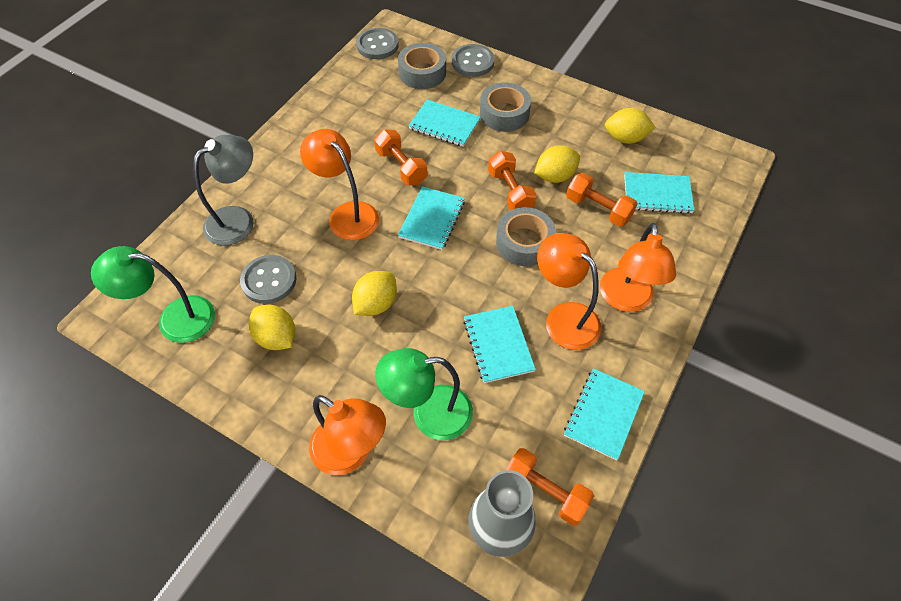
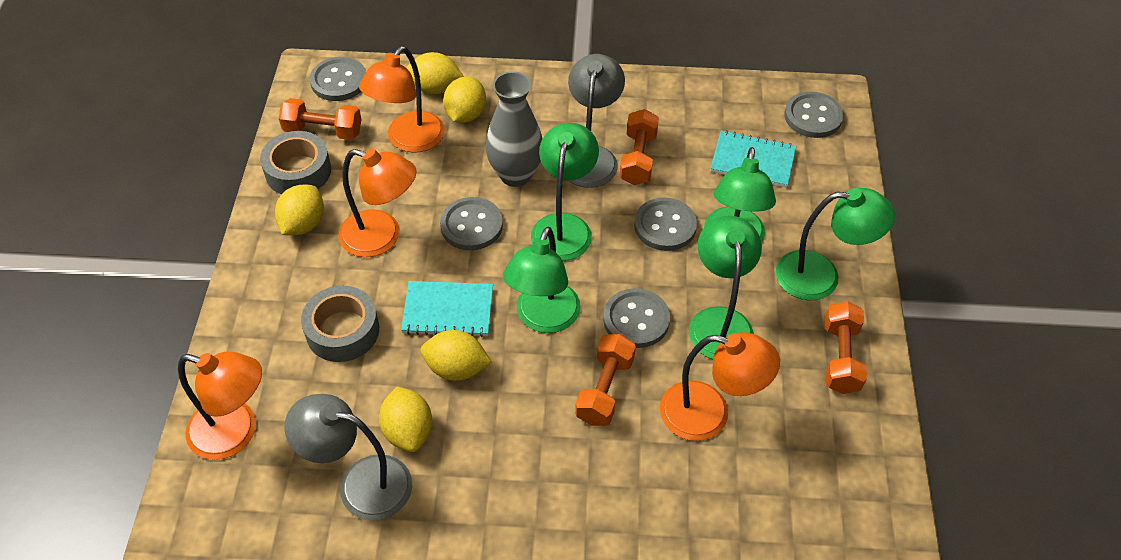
green lamp: [91,246,215,343] [375,348,473,440] = 2 -> [503,227,581,333] [531,123,599,261] [689,215,762,359] [704,147,776,243] [775,188,895,300] = 5
grey button: [240,255,297,304] [356,28,399,59] [452,44,494,77] = 3 -> [310,57,366,101] [440,197,503,250] [603,288,670,348] [634,197,697,251] [784,92,844,138] = 5
grey lamp: [193,135,254,246] = 1 -> [284,394,412,521] [568,54,625,188] = 2
grey tape: [398,43,446,89] [480,82,531,132] [496,207,556,266] = 3 -> [260,131,331,194] [301,286,379,362] = 2
turquoise notebook: [398,186,465,250] [409,100,481,147] [463,306,536,383] [564,368,645,461] [624,172,694,214] = 5 -> [401,281,493,337] [710,130,796,188] = 2
yellow lemon: [249,305,295,350] [352,271,397,316] [534,145,580,183] [605,108,656,144] = 4 -> [275,185,324,235] [379,387,432,452] [406,52,464,94] [421,330,491,381] [443,76,486,123] = 5

